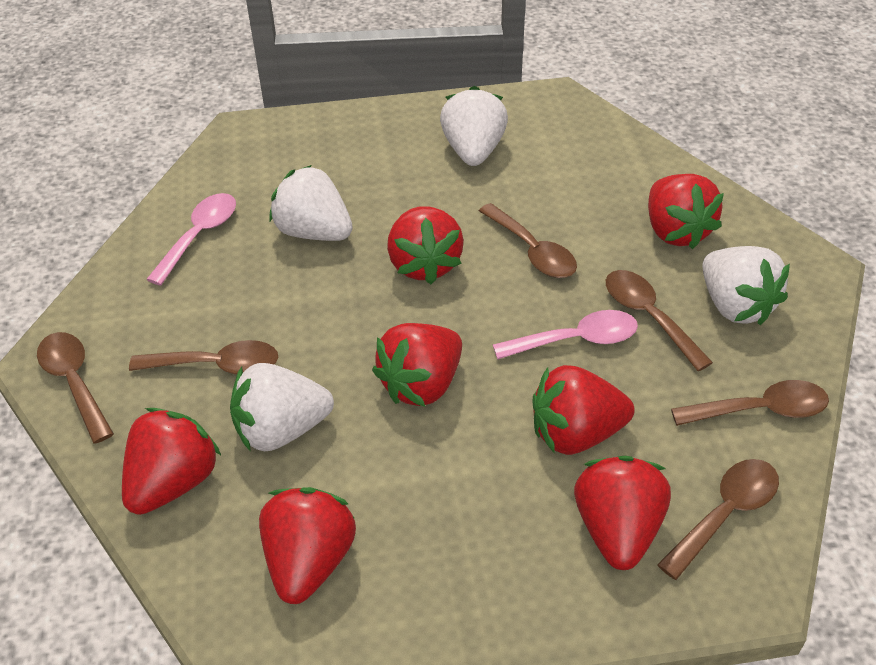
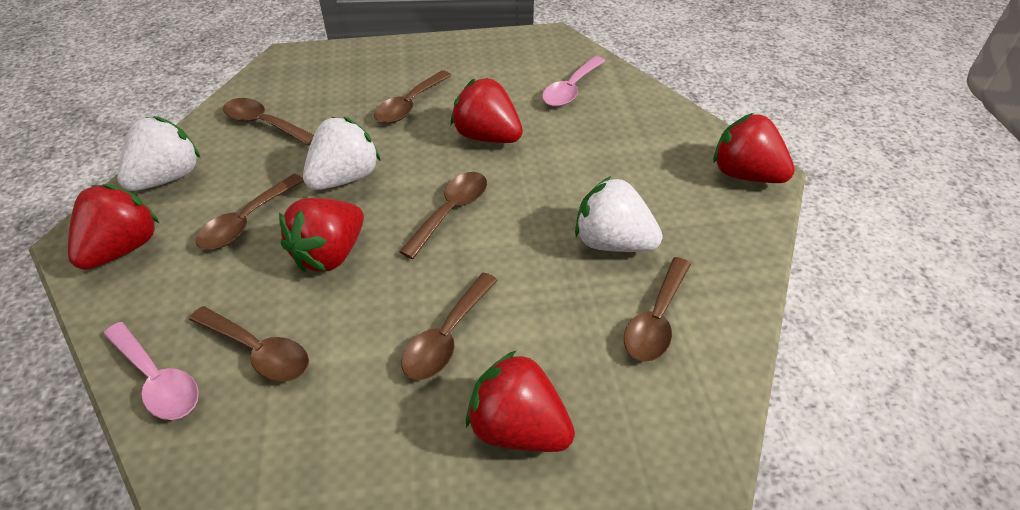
brown spoon: [37,332,114,444] [129,340,278,375] [479,203,577,278] [606,270,713,371] [657,459,779,580] [671,380,829,426] = 6 -> [189,306,309,382] [196,174,304,250] [223,98,314,146] [374,70,452,124] [399,172,487,259] [401,273,498,380] [624,257,691,362] = 7
red strawberry: [122,408,221,515] [259,487,356,604] [372,323,462,407] [387,207,464,284] [533,365,635,455] [574,456,671,570] [648,174,724,249] = 7 -> [68,184,160,270] [279,198,364,272] [451,78,523,143] [466,350,575,452] [713,113,795,183] = 5
white strawberry: [230,363,334,452] [269,165,353,241] [440,86,508,166] [702,246,790,325] = 4 -> [117,116,200,191] [303,117,381,190] [575,176,663,252] = 3

